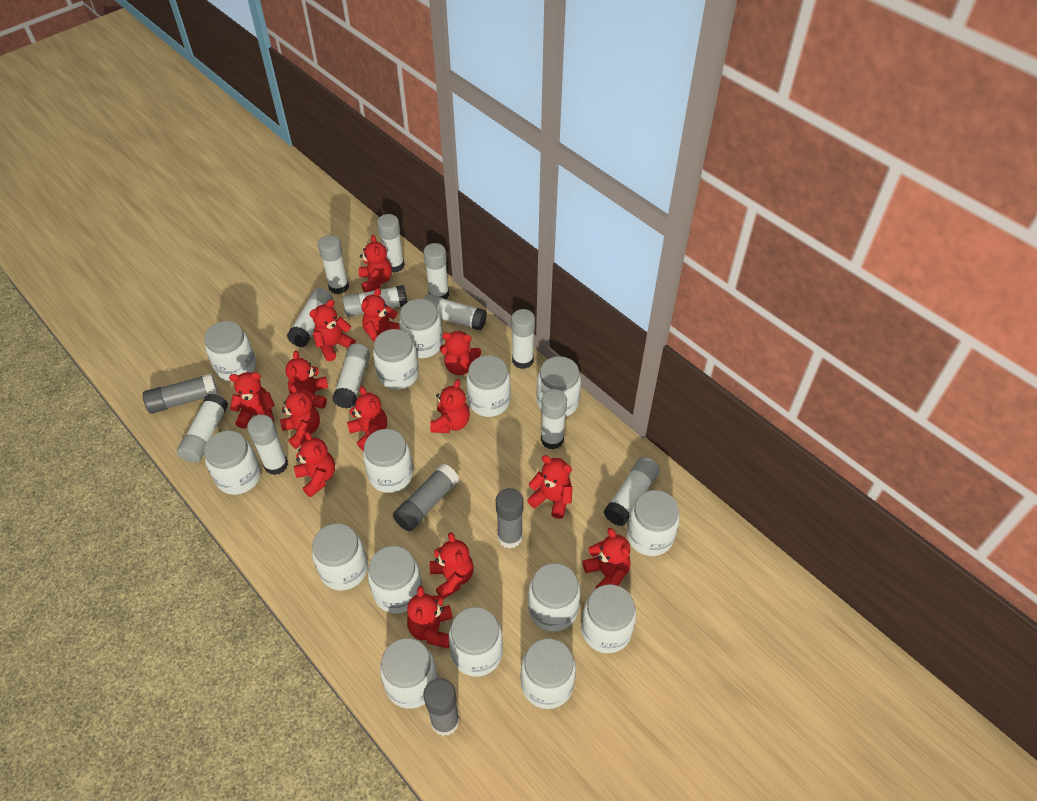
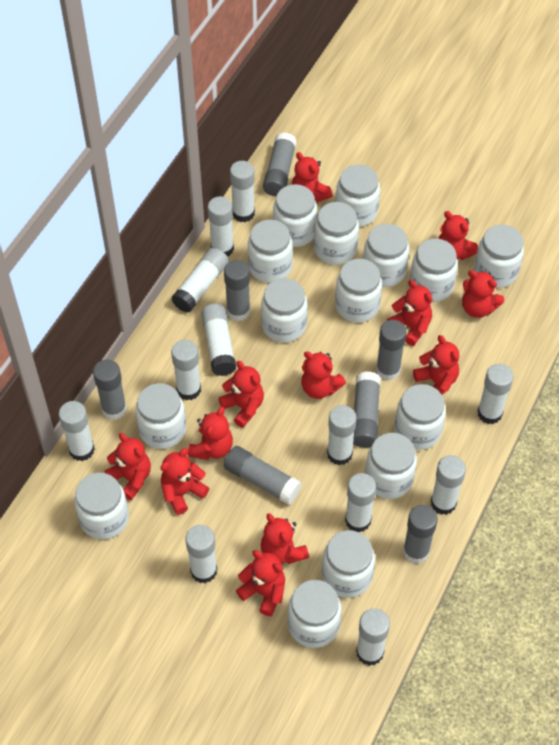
grey glue stick: [143,373,218,414] [393,464,459,531] [423,678,459,736] [496,488,523,549] = 4 -> [93,359,127,420] [224,260,251,321] [224,446,302,505] [263,132,297,196] [353,371,381,448] [376,320,407,381] [403,505,438,564] = 7
red teddy bear: [229,372,275,429] [280,384,320,449] [285,351,329,409] [294,431,335,497] [309,300,356,361] [347,386,387,451] [359,235,392,292] [362,288,400,342] [407,586,453,649] [430,379,470,433] [430,532,474,599] [440,331,481,375] [527,455,573,519] [583,528,631,589] = 14 -> [105,433,151,500] [161,448,209,515] [188,407,233,460] [218,361,264,428] [236,550,285,616] [261,513,309,564] [292,152,333,203] [301,351,346,399] [387,280,433,346] [413,335,459,395] [438,211,478,260] [462,270,505,318] = 12

